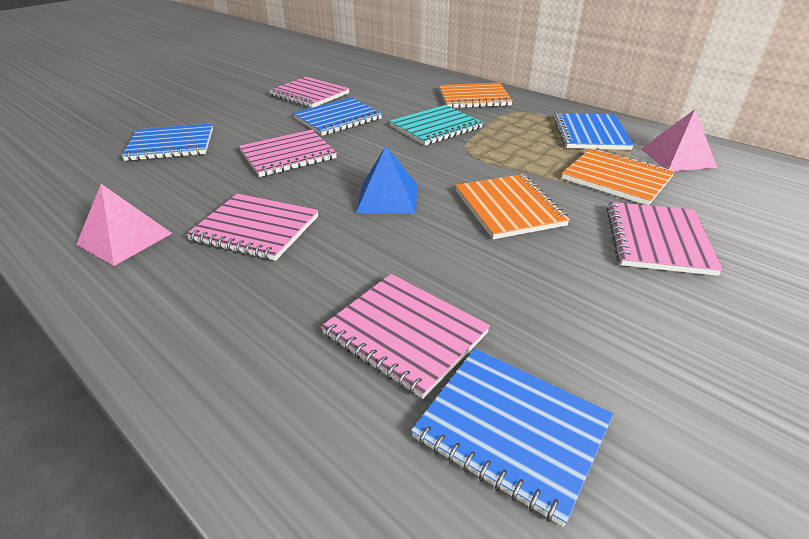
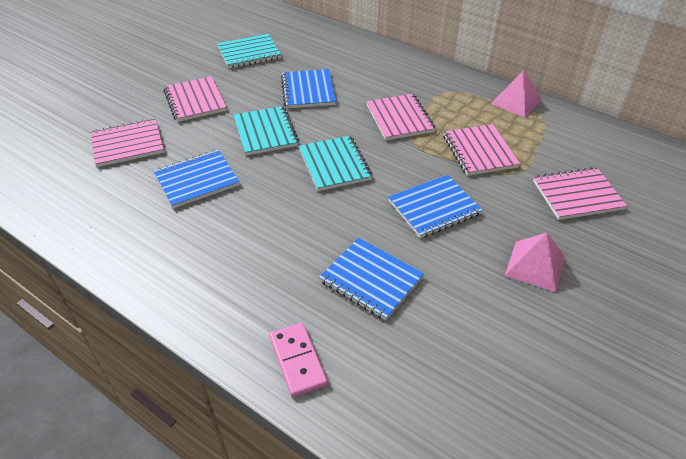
blue pyramid: [356,146,417,214] = 1 -> none = 0
orange notebook: [439,83,513,108] [455,174,570,239] [562,148,675,205] = 3 -> none = 0
pink domino: none = 0 -> [269,323,327,397] = 1
turquoise notebook: [390,105,483,145] = 1 -> [217,34,281,68] [233,106,299,156] [299,136,372,191] = 3

